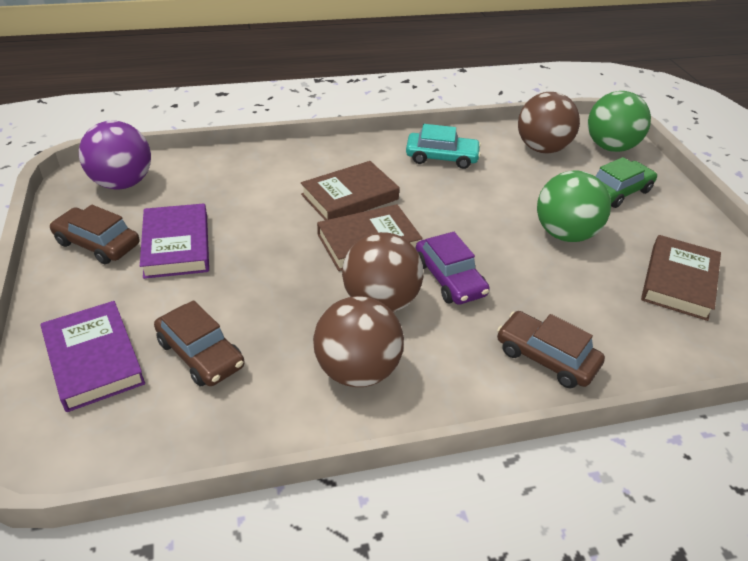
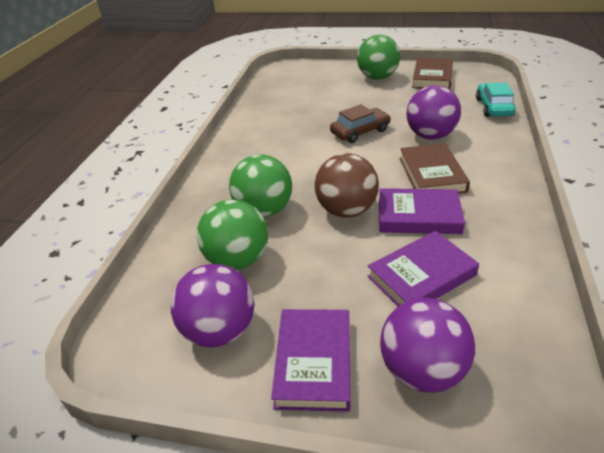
brown ball: [313,296,404,387] [342,232,423,312] [518,92,580,153] = 3 -> [315,153,379,218] = 1
brown book: [301,161,400,220] [317,204,423,271] [641,235,721,321] = 3 -> [399,143,470,194] [412,58,453,89] = 2
brown car: [50,205,140,264] [154,300,245,387] [497,311,605,388] = 3 -> [330,104,391,143] = 1
green ball: [537,170,611,242] [588,91,651,152] = 2 -> [197,199,268,270] [229,154,292,217] [357,35,400,80] = 3
green car: [595,157,657,208] = 1 -> none = 0
purple ball: [79,121,151,190] = 1 -> [171,264,255,347] [380,298,475,393] [406,85,461,140] = 3
purple book: [41,301,145,412] [140,203,209,279] = 2 -> [271,309,351,412] [367,231,479,306] [379,188,465,234] = 3
purple car: [416,232,490,305] = 1 -> none = 0

